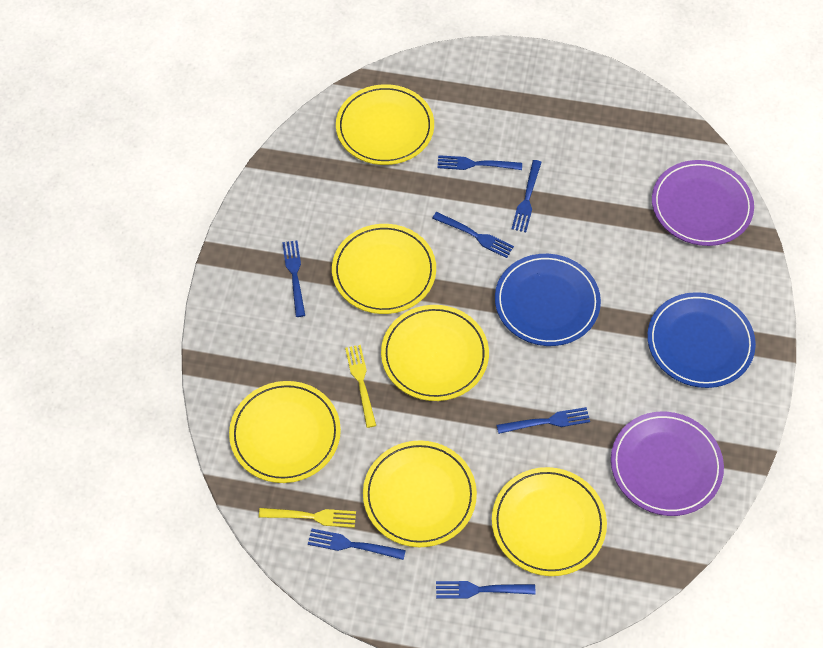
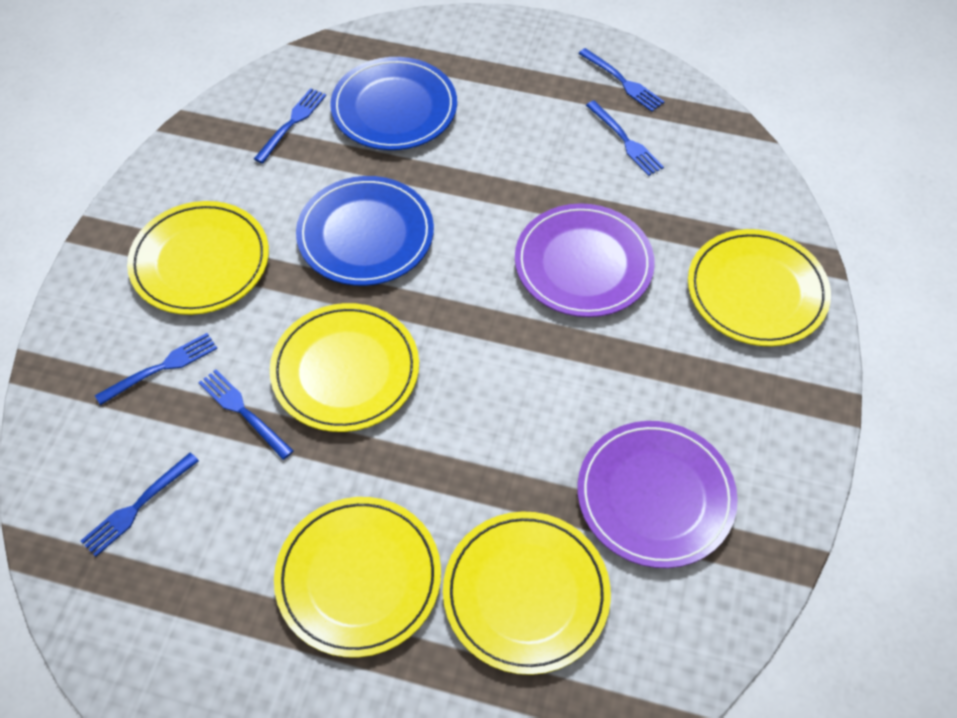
blue fork: [282,240,305,317] [308,529,406,560] [432,212,514,258] [436,581,535,599] [437,155,522,170] [497,407,590,434] [512,160,542,232] = 7 -> [81,452,199,557] [95,333,217,405] [198,369,293,460] [254,88,326,163] [578,48,665,112] [586,101,664,176] = 6
yellow fork: [259,508,356,528] [345,345,376,428] = 2 -> none = 0
yellow plate: [229,381,341,483] [332,224,436,314] [336,84,434,165] [363,440,477,547] [381,305,489,401] [492,467,607,576] = 6 -> [127,201,269,315] [270,303,419,432] [274,497,441,657] [443,511,611,675] [688,229,831,346] = 5

